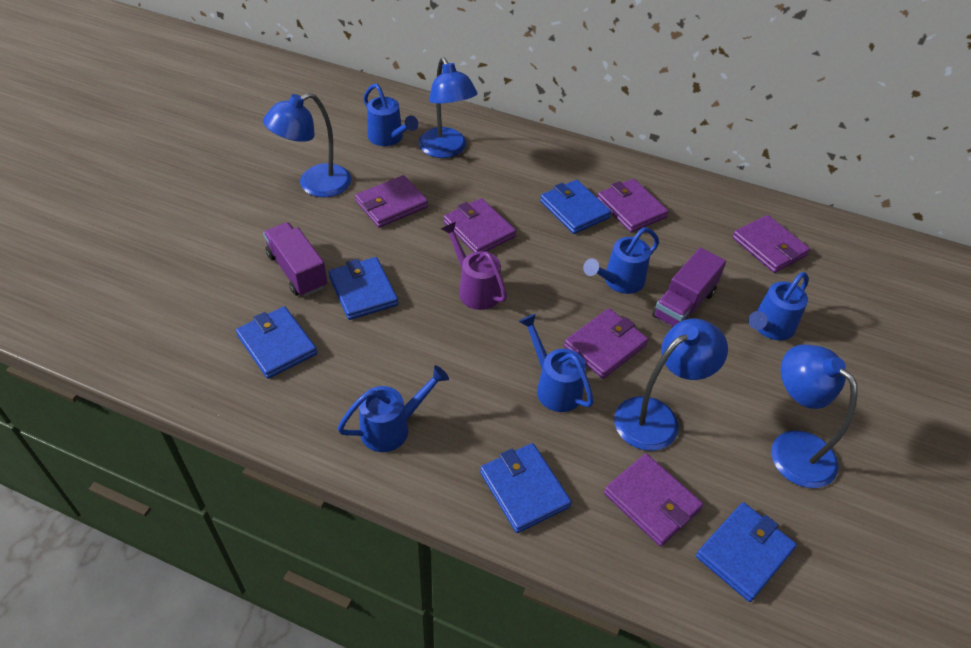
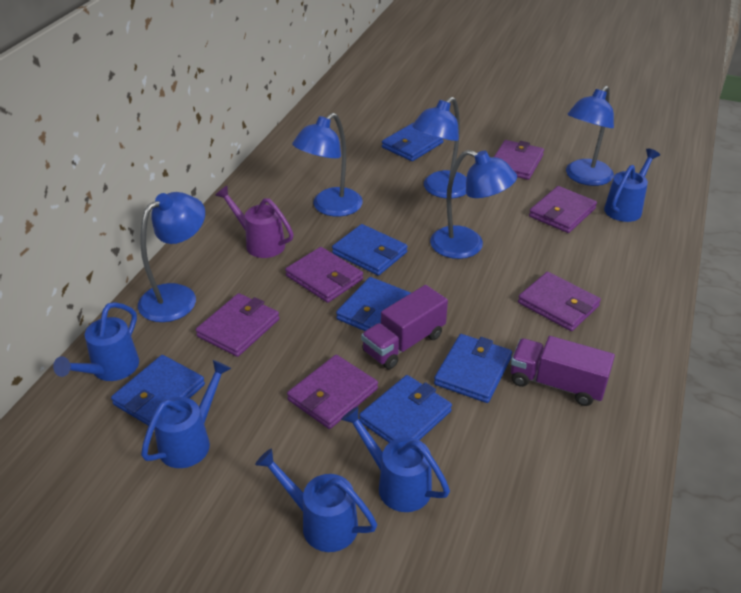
blue lamp: [263,93,351,197] [419,57,478,158] [614,319,728,451] [771,344,858,488] = 4 -> [138,192,205,322] [292,113,363,217] [412,97,467,199] [430,150,517,259] [566,85,614,186] = 5
blue wallet: [236,306,317,379] [328,257,398,320] [480,443,572,533] [540,180,611,234] [696,502,797,602] = 5 -> [111,355,205,426] [332,224,408,276] [336,277,411,331] [359,375,452,443] [382,123,444,161] [434,334,512,403] = 6

